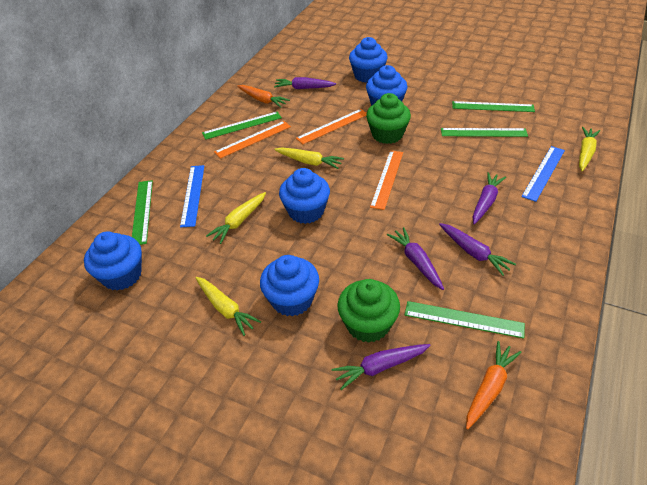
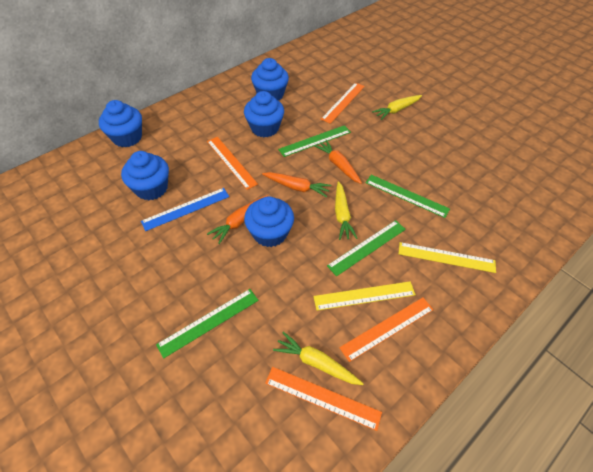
blue ruler: [180,165,204,228] [521,146,565,202] = 2 -> [141,188,229,231] = 1
green cupcake: [337,279,400,343] [366,93,411,144] = 2 -> none = 0
green ruler: [132,180,153,245] [202,112,282,140] [405,301,525,339] [441,128,528,137] [452,101,535,112] = 5 -> [156,289,259,359] [278,125,351,157] [327,220,406,276] [366,175,450,218] = 4
orange carrot: [237,85,290,108] [466,341,522,430] = 2 -> [207,195,268,244] [262,172,331,198] [314,140,362,184] = 3
orange ruler: [214,121,291,159] [296,109,367,144] [370,150,403,210] = 3 -> [207,137,258,190] [265,367,382,431] [321,83,365,124] [339,297,434,362] = 4
purple carrot: [274,77,336,89] [331,344,431,390] [387,227,444,290] [439,223,516,276] [473,172,506,224] = 5 -> none = 0
yellow carrot: [196,277,262,336] [206,192,266,244] [274,147,344,169] [579,127,600,171] = 4 -> [273,332,364,385] [335,181,358,240] [372,95,422,120] = 3
yellow ruler: none = 0 -> [313,281,416,311] [398,242,496,273] = 2

